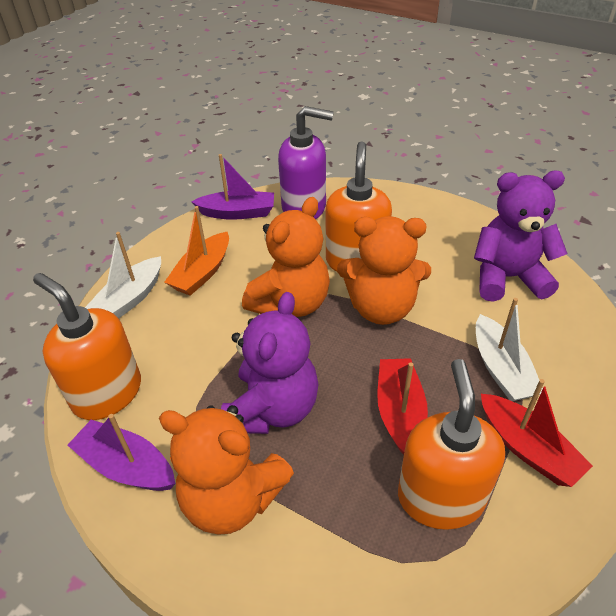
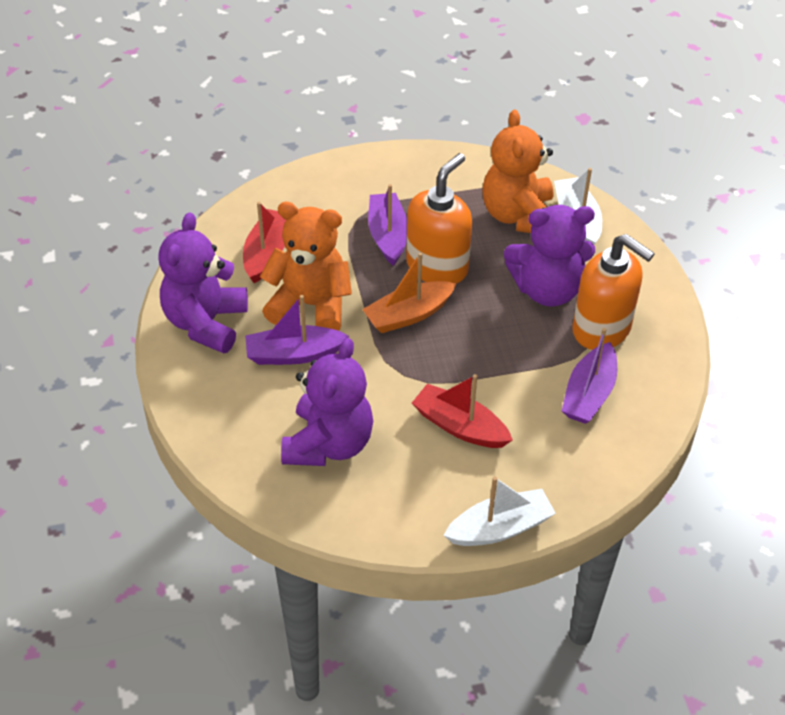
orange soap dispenser: [33,273,141,420] [325,141,392,272] [398,359,505,530] = 3 -> [406,153,472,283] [572,234,655,350] = 2
orange teddy bear: [159,405,294,535] [242,197,330,317] [337,216,431,325] = 3 -> [260,202,352,331] [483,110,553,233] = 2
purple boat: [68,414,176,491] [191,154,274,220] = 2 -> [245,295,350,365] [368,184,407,266] [562,328,617,424] = 3
purple soap dispenser: [278,106,334,219] = 1 -> none = 0
purple teddy bear: [221,292,319,434] [474,170,568,302] = 2 -> [158,212,248,353] [281,338,373,466] [504,205,595,307] = 3

